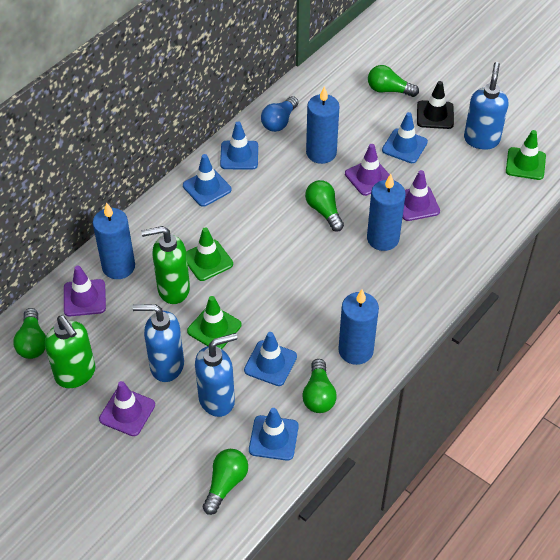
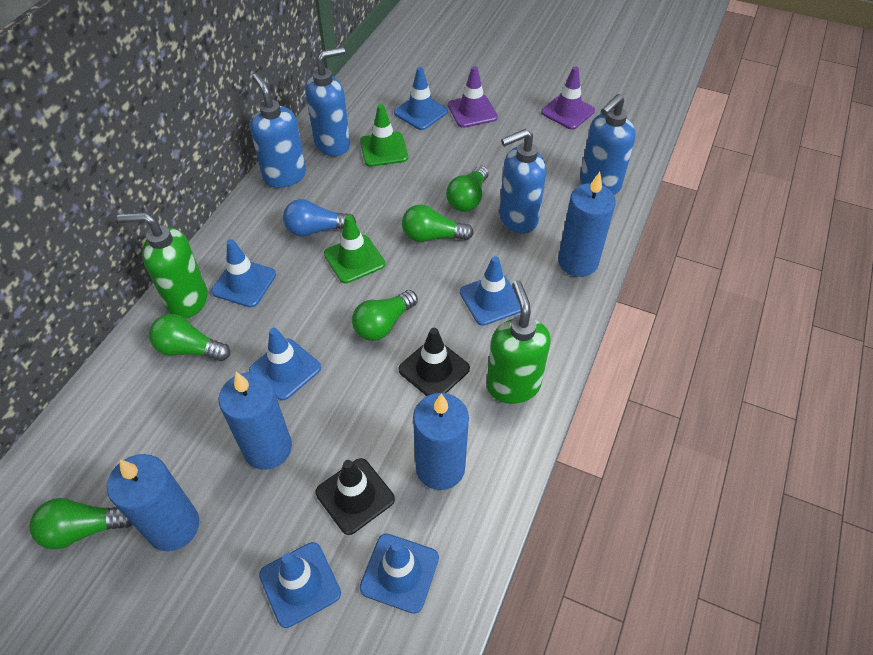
black traffic cone: [417,81,454,129] = 1 -> [315,458,395,535] [398,328,470,396] = 2
blue soap dispenser: [133,304,184,382] [195,333,237,417] [464,62,508,150] = 3 -> [250,73,306,188] [306,47,350,156] [499,129,546,233] [580,94,636,195] = 4
blue traffic cone: [183,154,232,207] [220,122,258,169] [244,332,297,386] [249,408,299,461] [382,112,428,163] = 5 -> [211,239,276,307] [249,328,321,400] [259,542,341,628] [360,534,439,614] [394,67,448,130] [460,256,521,326] = 6
green traffic cone: [186,227,233,281] [187,296,241,349] [506,130,546,180] = 3 -> [324,215,385,284] [360,104,408,167] = 2
purple traffic cone: [64,265,106,316] [99,381,155,436] [345,144,390,196] [403,170,440,221] = 4 -> [448,66,498,128] [541,67,595,130] = 2

